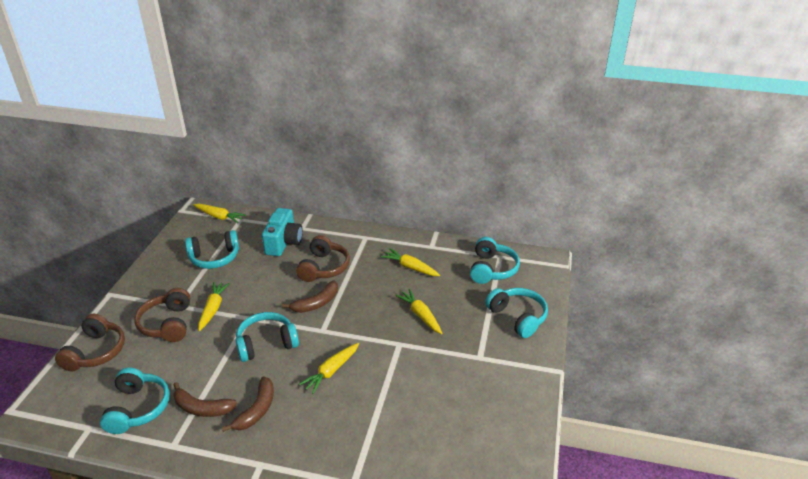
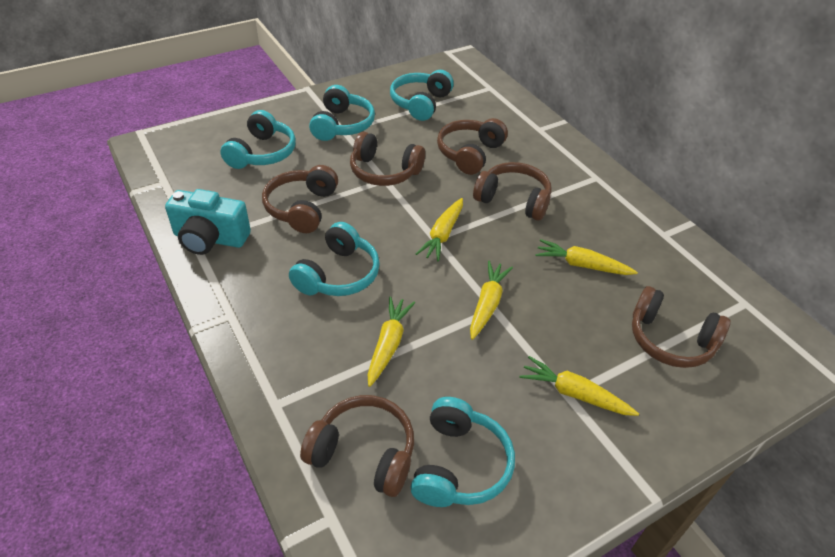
brown banana: [173,382,237,417] [222,376,274,432] [282,281,338,313] = 3 -> none = 0
brown headphones: [55,314,125,371] [134,288,190,342] [296,235,350,282] = 3 -> [262,165,338,233] [300,395,414,497] [350,131,425,186] [437,118,508,175] [473,162,552,221] [632,286,731,368] = 6

